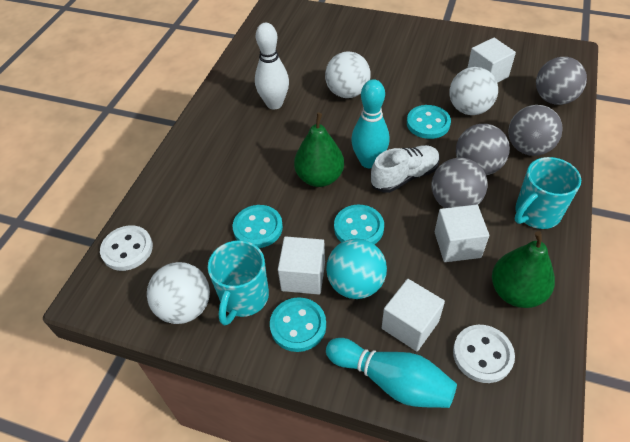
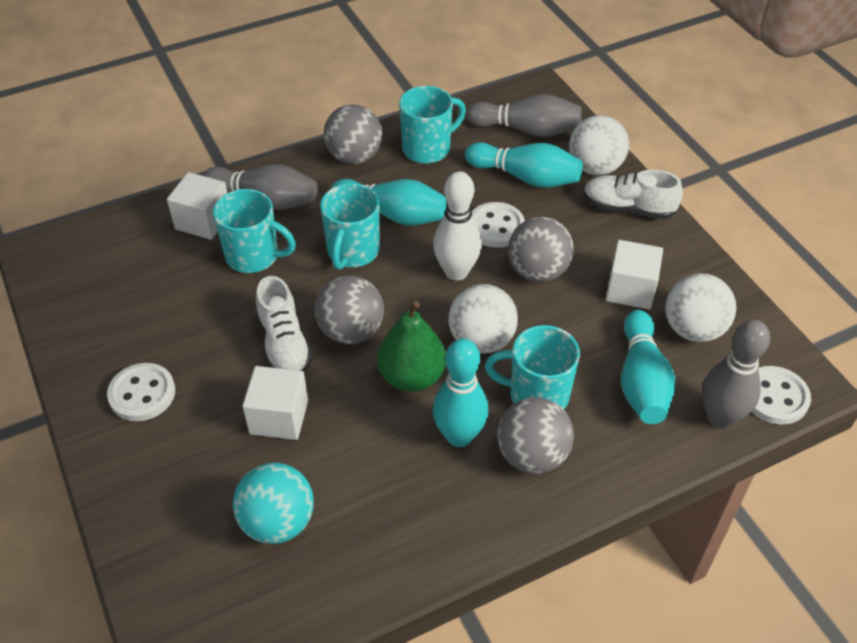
green pear: [294,113,344,187] [492,231,555,308] = 2 -> [377,301,446,392] = 1
grey bowling pin: none = 0 -> [202,164,318,210] [466,94,582,137] [702,320,770,429] = 3
turquoise bowling pin: [326,338,457,408] [351,79,390,168] = 2 -> [331,179,447,225] [433,339,489,447] [465,142,583,188] [621,310,676,424] = 4
turquoise button: [233,205,283,248] [270,297,326,352] [334,205,384,244] [407,105,451,139] = 4 -> none = 0
turquoise mug: [208,240,269,325] [515,157,581,229] = 2 -> [213,189,296,273] [320,183,380,270] [399,86,466,164] [485,325,580,410] = 4
white button: [100,225,153,271] [453,325,515,383] = 2 -> [107,363,175,421] [472,202,525,248] [752,366,811,424] = 3
white cube: [278,236,325,295] [382,279,445,351] [435,205,489,262] [467,38,516,83] = 4 -> [167,172,227,240] [242,366,308,440] [606,240,663,309] = 3
white shoe: [371,145,440,193] = 1 -> [256,276,312,372] [583,170,683,219] = 2

